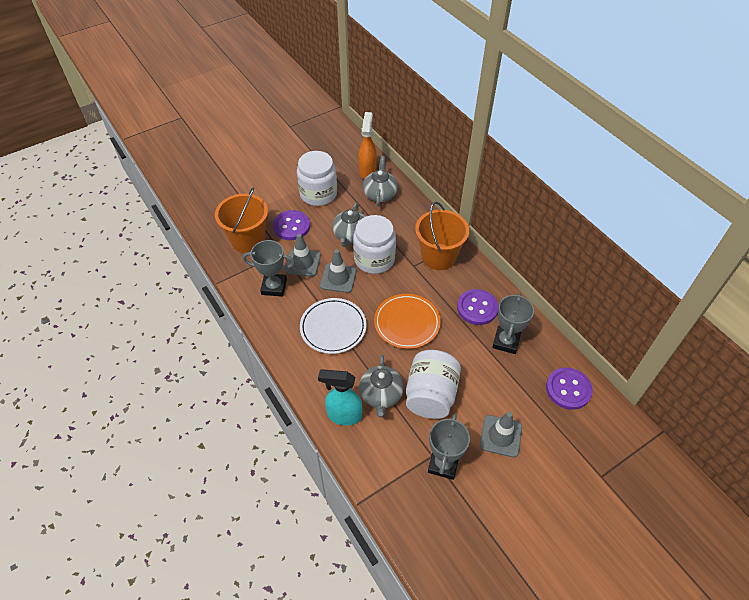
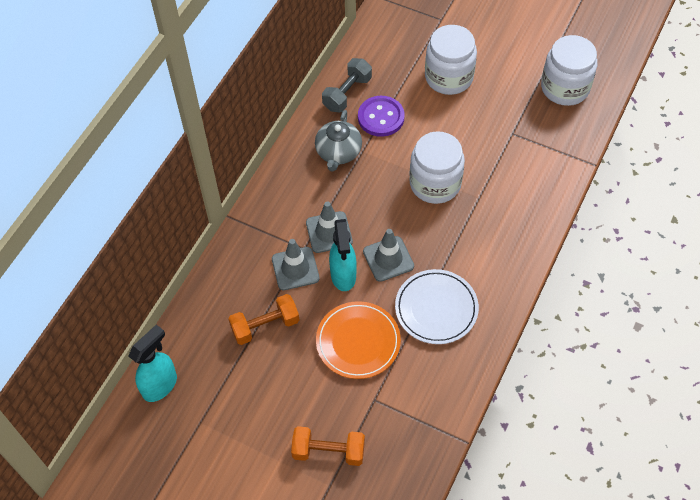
grey dumbbell: none = 0 -> [322,58,372,112] = 1
grey teapot: [332,203,366,247] [359,354,404,417] [363,156,398,207] = 3 -> [315,110,362,172] = 1
grey trophy: [242,240,295,297] [428,414,470,480] [492,293,534,354] = 3 -> none = 0
orange bucket: [215,188,268,253] [415,201,469,270] = 2 -> none = 0
orange dumbbell: none = 0 -> [228,294,299,345] [291,426,365,466] = 2
orange spray bottle: [358,112,377,179] = 1 -> none = 0
purple button: [273,210,310,240] [457,289,499,325] [546,367,593,410] = 3 -> [358,96,405,137] = 1
turquoise spray bottle: [318,369,362,425] = 1 -> [128,325,177,402] [329,219,357,291] = 2

